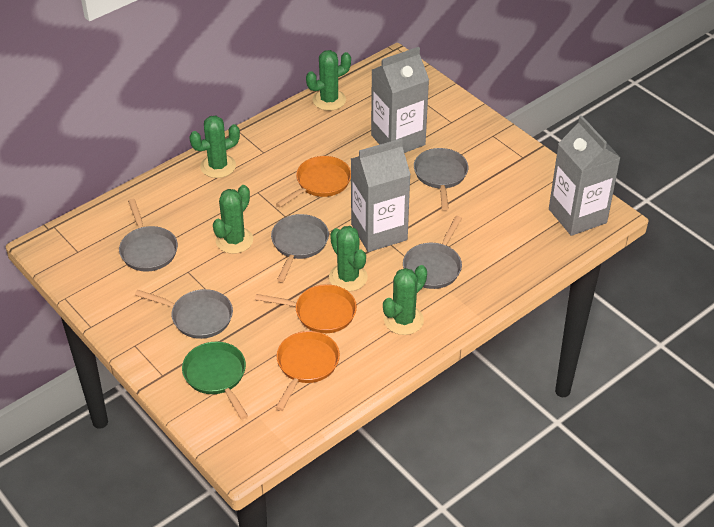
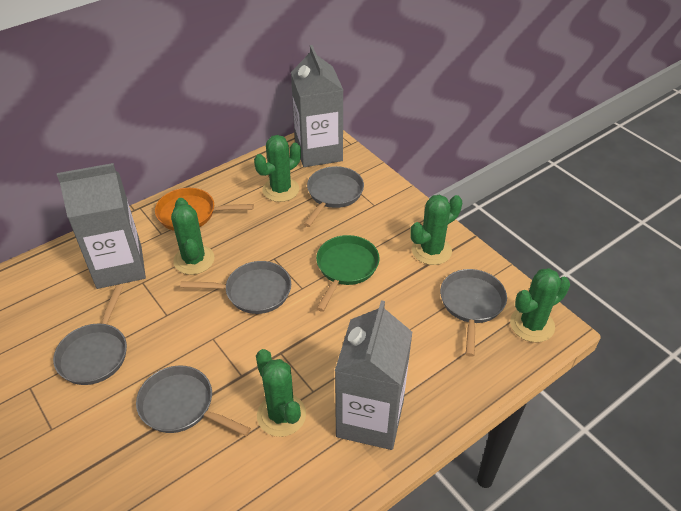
orange pan: [255,284,357,333] [276,156,351,207] [276,331,340,411] = 3 -> [155,188,254,231] = 1

